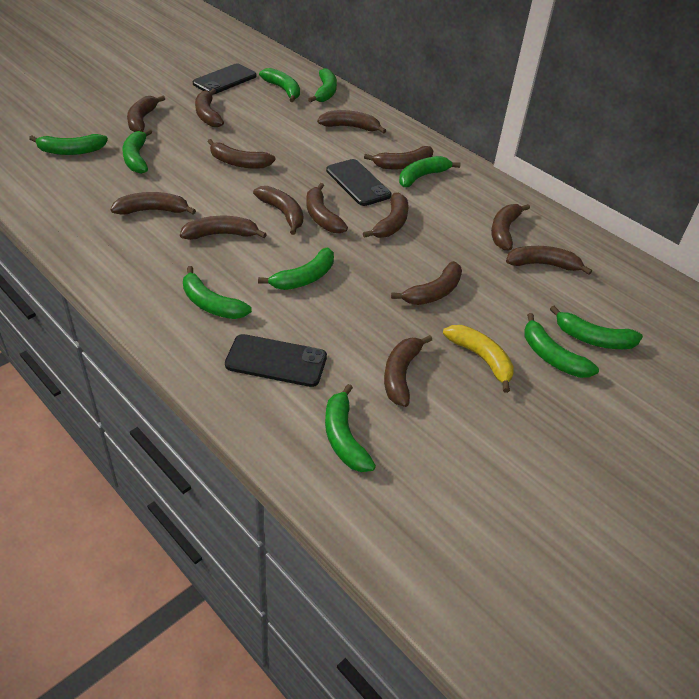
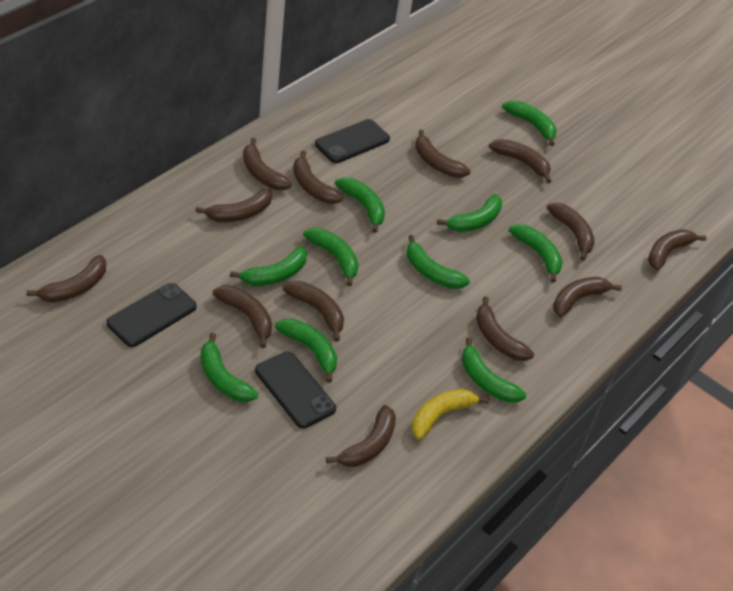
brown banana: [111,192,196,215] [127,96,165,132] [180,216,267,240] [195,89,224,127] [208,139,276,169] [253,186,303,235] [306,183,348,233] [317,110,386,134] [363,193,409,238] [364,146,434,170] [384,335,432,407] [391,261,462,305] [491,204,530,250] [506,246,592,275] = 14 -> [26,255,106,303] [195,188,272,222] [213,286,272,348] [243,138,292,190] [283,281,344,342] [293,151,343,204] [326,405,396,467] [415,130,471,178] [476,296,534,361] [489,139,552,183] [547,202,595,261] [553,277,622,317] [648,229,707,270] = 13

